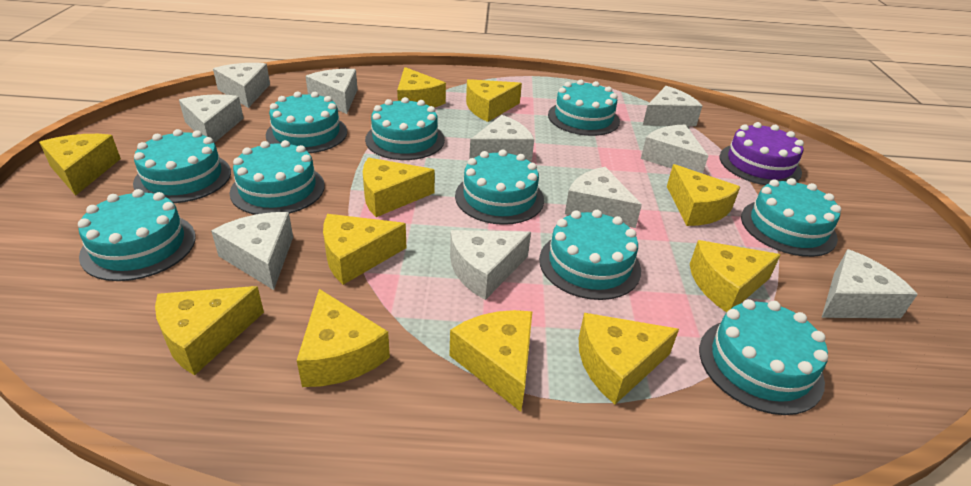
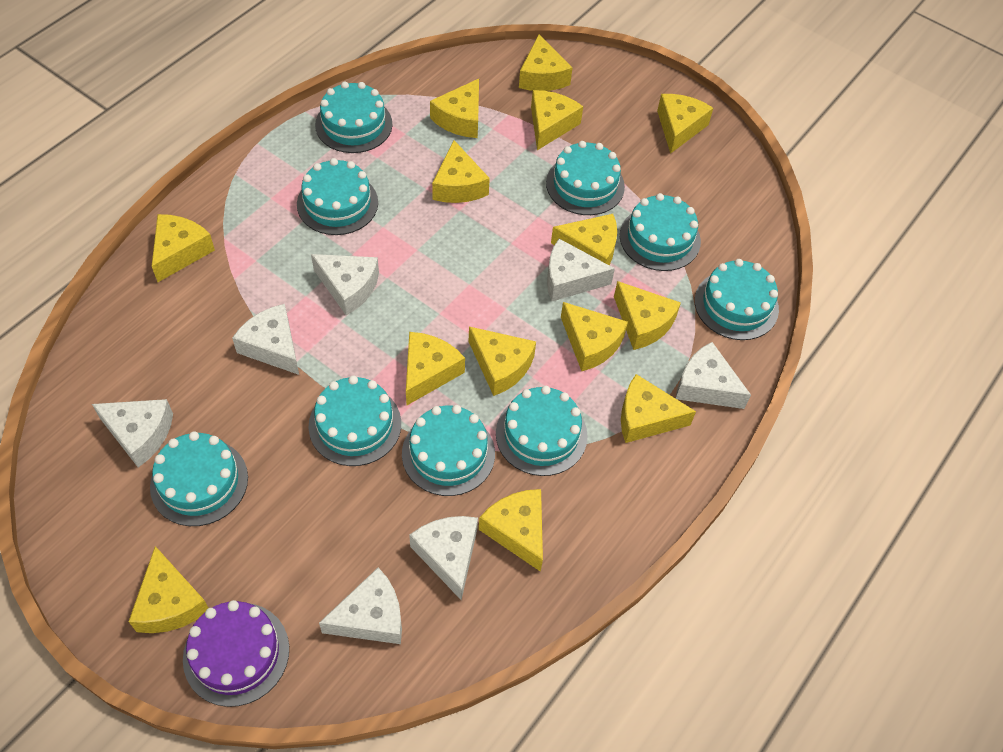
turquoise cake: [78,189,196,281] [133,129,231,203] [230,140,325,215] [266,92,347,153] [365,97,445,160] [455,149,544,225] [539,210,641,300] [548,80,620,136] [699,299,828,415] [741,178,841,257] = 10 -> [150,431,248,526] [297,158,378,235] [309,376,401,466] [315,82,393,153] [402,405,495,496] [496,386,588,476] [546,141,625,215] [620,193,701,271] [695,259,779,340] = 9
white cheese: [179,94,244,143] [211,212,293,290] [213,63,270,108] [306,69,357,114] [450,230,531,300] [469,115,534,162] [565,167,642,228] [641,125,708,174] [643,86,702,126] [821,249,918,318] = 10 -> [92,399,173,467] [232,304,299,375] [311,254,379,315] [319,567,402,644] [409,516,478,600] [547,239,615,301] [676,342,751,409] = 7
yellow cheese: [39,134,121,196] [155,286,264,375] [297,289,390,387] [323,214,406,285] [363,158,435,217] [397,67,446,108] [449,310,532,412] [466,79,522,122] [579,313,679,404] [667,164,740,226] [690,240,781,312] = 11 -> [128,546,208,633] [152,214,215,282] [406,332,465,405] [430,79,479,138] [432,140,490,203] [469,327,536,396] [479,489,543,572] [519,34,573,91] [531,90,583,150] [551,214,617,265] [561,302,628,371] [614,281,681,350] [621,374,696,443] [657,94,713,154] = 14

